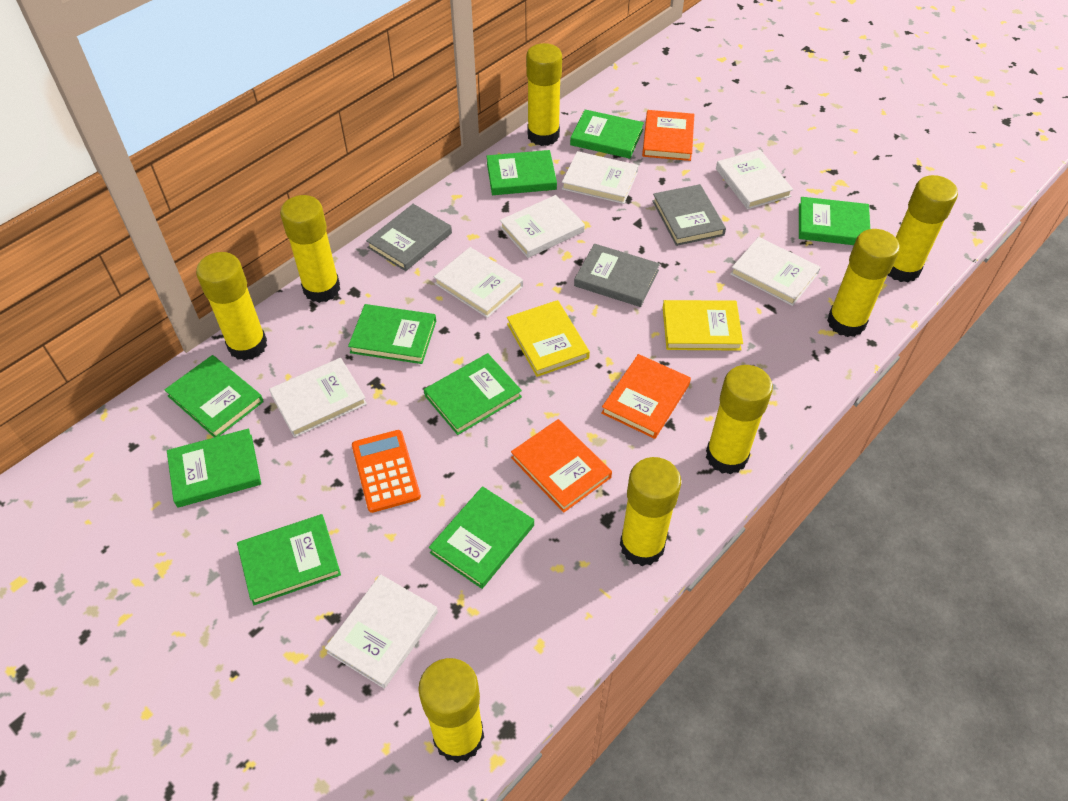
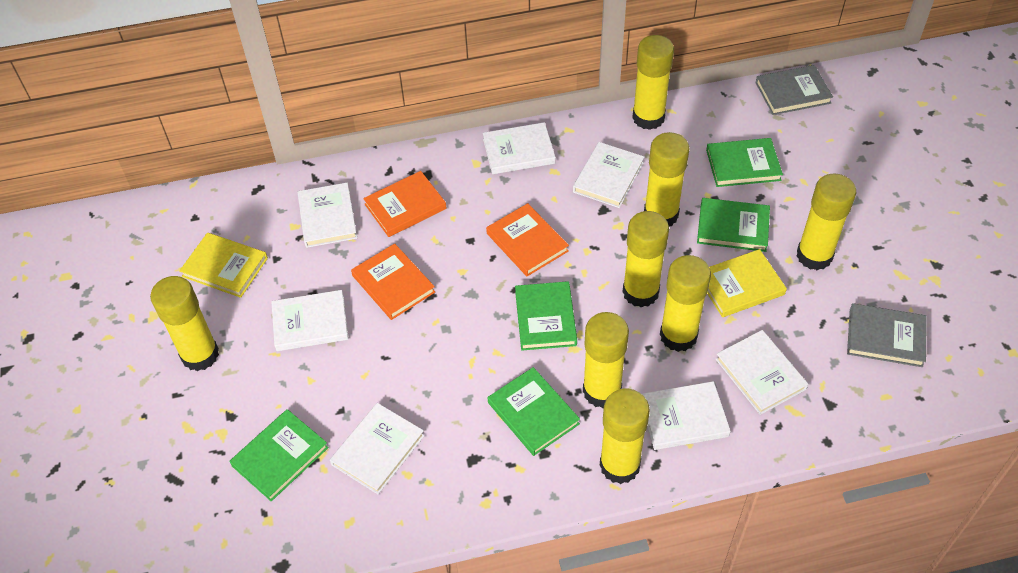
green book: [164,355,264,437] [167,429,261,508] [237,514,341,605] [348,304,436,364] [424,353,522,435] [429,486,534,589] [487,150,557,195] [570,109,644,159] [799,197,870,245] = 9 -> [229,409,329,501] [488,367,580,456] [515,281,577,351] [697,198,770,252] [706,138,783,187] = 5
grey book: [366,204,452,271] [574,243,660,307] [652,184,726,246] = 3 -> [755,65,833,115] [847,303,927,367] = 2
orange calculator: [352,430,421,513] = 1 -> none = 0

